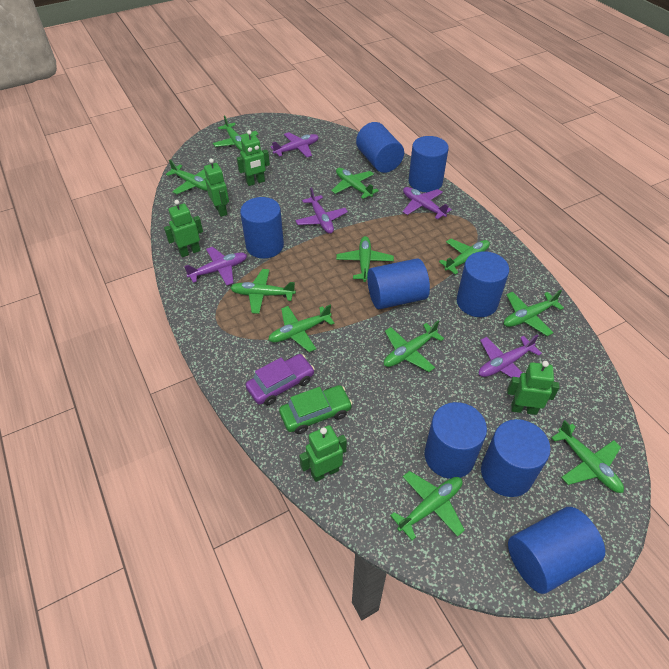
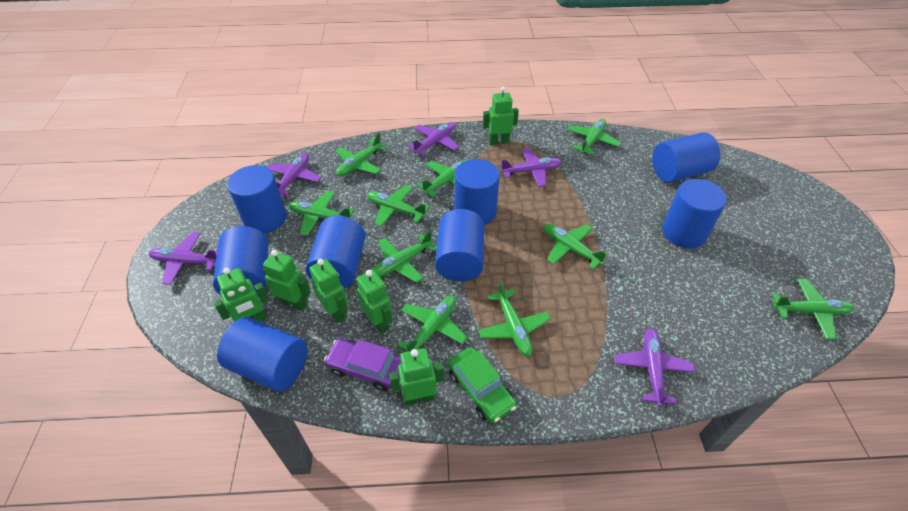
green plane: [166,159,207,194] [213,115,258,151] [230,269,296,314] [268,305,335,352] [331,168,379,199] [336,236,394,282] [384,320,444,372] [390,471,465,540] [439,239,490,275] [504,290,564,336] [551,420,624,493] = 11 -> [289,191,354,236] [336,133,387,176] [367,185,429,227] [372,230,437,283] [398,296,468,352] [417,160,467,197] [478,281,551,357] [544,224,609,270] [567,119,621,155] [772,279,855,339] = 10
green robot: [164,200,203,257] [204,158,229,217] [237,130,270,186] [299,425,347,482] [507,361,560,415] = 5 -> [214,267,269,322] [263,250,311,311] [309,259,348,323] [357,270,393,334] [389,348,444,406] [483,87,519,145] = 6

